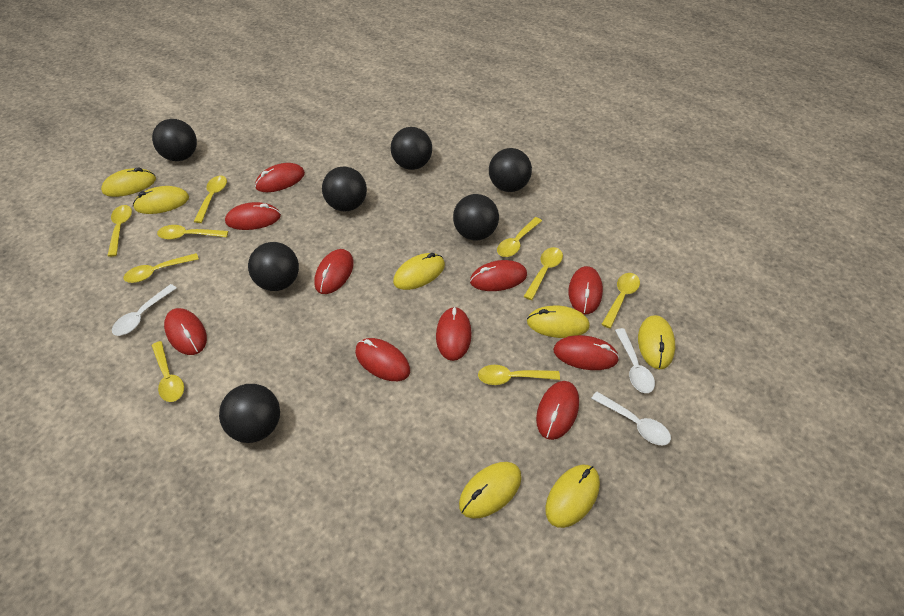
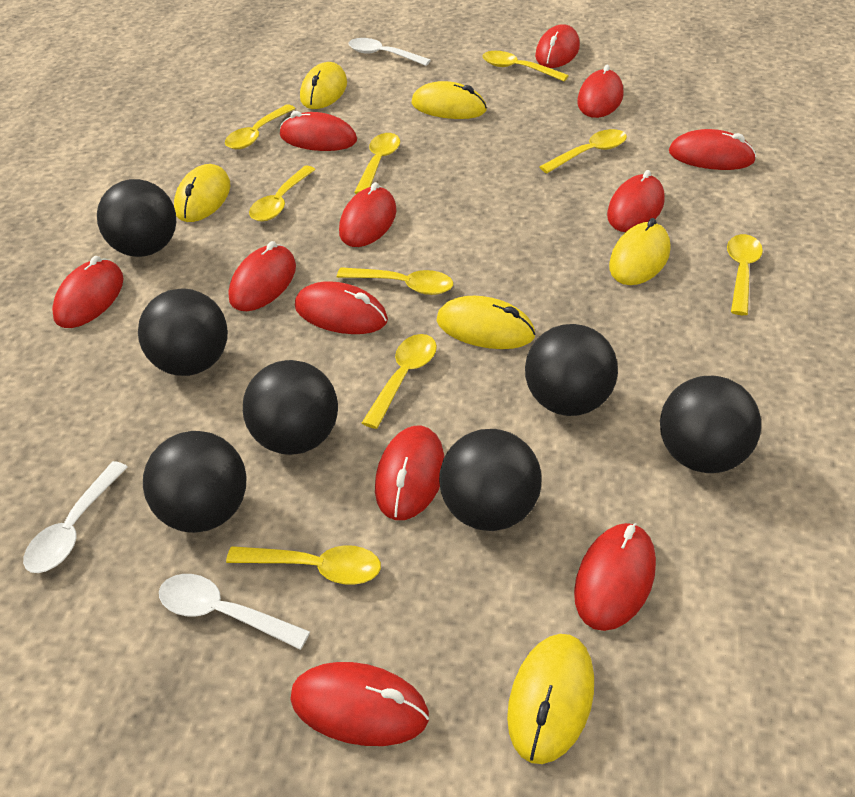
red mouse: [164,308,207,355] [225,202,281,230] [255,163,305,192] [314,249,354,294] [355,338,410,381] [436,307,472,361] [470,260,527,291] [536,381,579,440] [553,335,619,370] [569,266,603,314] = 10 -> [52,256,124,328] [229,241,296,311] [280,111,357,151] [290,662,429,746] [295,281,388,334] [339,182,397,247] [375,426,445,520] [535,24,580,68] [574,523,656,631] [577,65,623,118] [607,170,665,232] [669,129,757,170] = 12
yellow mouse: [101,168,156,197] [133,186,189,214] [393,253,445,290] [459,462,522,519] [527,305,590,338] [545,465,600,528] [638,315,675,369] = 7 -> [174,164,230,222] [300,62,347,109] [411,81,487,119] [436,296,535,349] [507,634,594,764] [609,218,670,285] = 6

